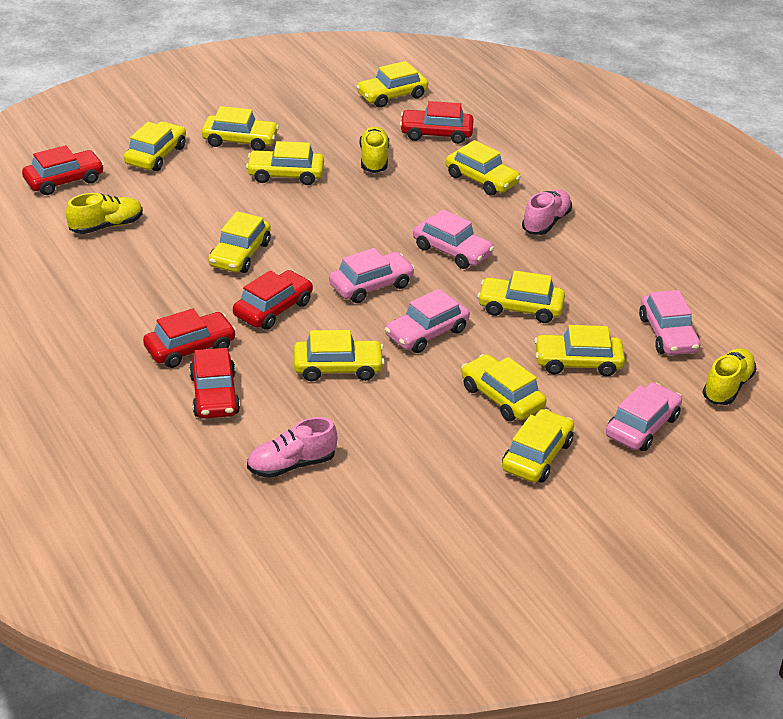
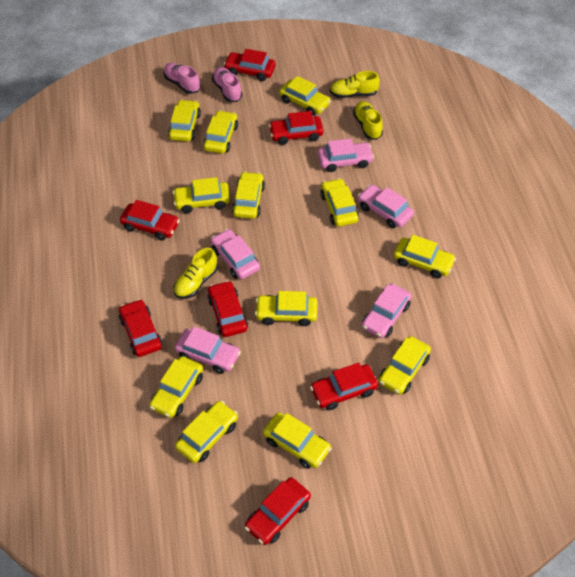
red car: [22,145,104,195] [143,308,236,368] [189,348,240,419] [233,270,313,330] [400,101,474,144] = 5 -> [119,299,162,357] [120,200,180,241] [207,281,248,337] [224,49,276,81] [245,477,311,545] [269,111,324,145] [310,363,378,410] = 7
yellow car: [124,121,186,171] [202,106,279,151] [208,211,271,273] [246,141,324,185] [294,330,385,381] [356,61,428,108] [446,140,521,196] [461,354,547,421] [478,271,565,323] [502,409,574,483] [534,325,625,376] = 11 -> [149,356,203,418] [168,99,201,141] [173,177,230,213] [175,401,238,463] [203,110,238,154] [232,171,265,219] [255,291,317,326] [263,412,332,469] [279,76,331,116] [320,178,359,227] [379,336,431,395] [394,235,456,278] = 12

